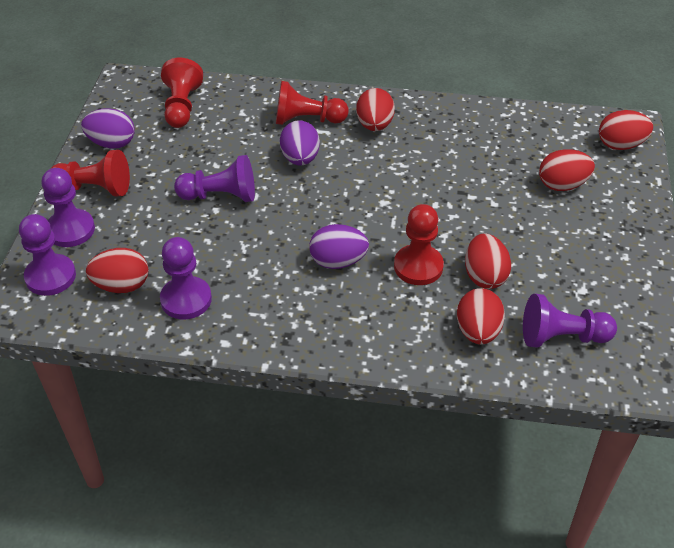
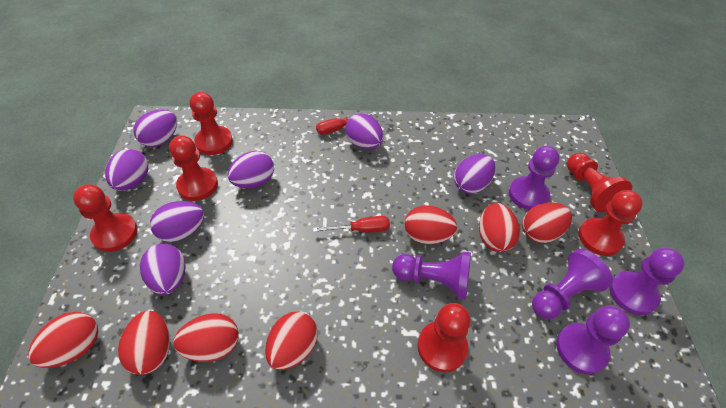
purple egg: [81,108,135,148] [280,120,320,166] [309,224,369,269] = 3 -> [105,149,148,191] [133,110,177,147] [140,243,185,295] [150,201,204,242] [228,151,274,188] [345,113,383,149] [454,154,495,194] = 7
red egg: [86,248,149,293] [356,88,395,131] [457,288,505,344] [465,233,511,289] [539,149,595,191] [599,110,653,150] = 6 -> [28,312,98,368] [118,311,170,375] [173,313,239,362] [265,312,318,370] [405,205,457,244] [479,203,520,252] [522,202,572,243] = 7
red pawn: [52,150,130,197] [161,58,203,128] [276,81,349,125] [394,204,444,285] = 4 -> [73,184,138,252] [169,135,218,201] [190,92,233,155] [418,303,471,372] [567,153,632,212] [579,190,643,256] = 6
red screwdriver: none = 0 -> [313,216,390,233] [316,112,376,135] = 2

